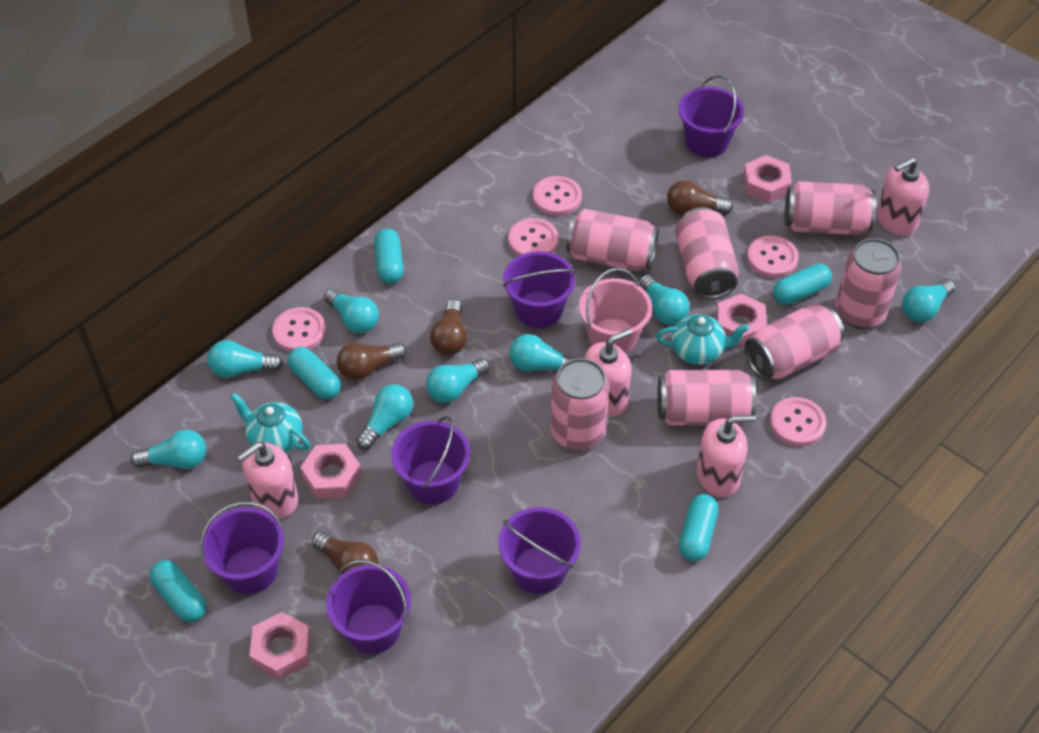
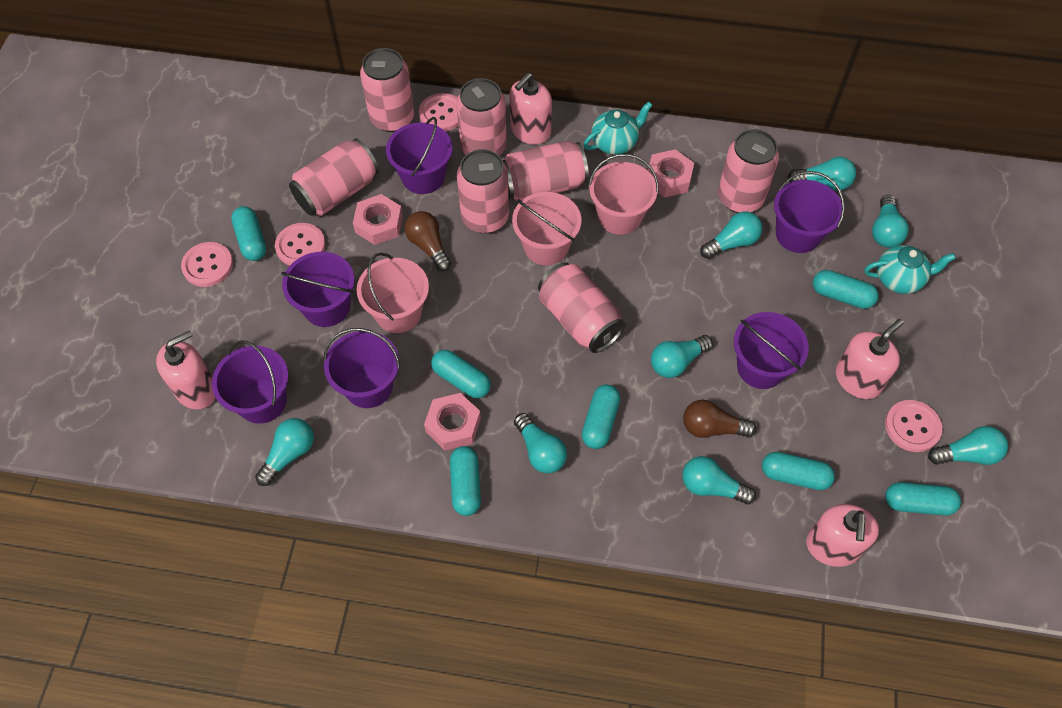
brown light bulb: [312,531,378,575] [337,343,407,380] [430,300,467,355] [667,180,733,215] = 4 -> [404,211,451,271] [683,400,756,438] = 2
pink bucket: [579,268,652,354] = 1 -> [357,253,429,333] [512,192,581,265] [588,154,659,235] = 3
pink button: [272,307,326,352] [508,218,558,256] [533,176,582,216] [747,236,799,278] [770,397,826,446] = 5 -> [181,242,233,287] [275,223,326,266] [419,93,458,131] [885,400,942,452] = 4
pink nut: [249,612,311,680] [300,444,362,499] [716,293,767,347] [743,155,792,203] = 4 -> [353,194,403,245] [424,393,481,451] [648,149,694,198] = 3
turquoise capsule: [149,560,207,622] [288,347,341,399] [374,228,404,284] [679,494,718,562] [773,264,832,305] = 5 -> [231,206,266,261] [431,350,491,398] [450,446,481,516] [582,384,620,449] [762,452,835,490] [813,270,879,309] [885,482,961,515] = 7

